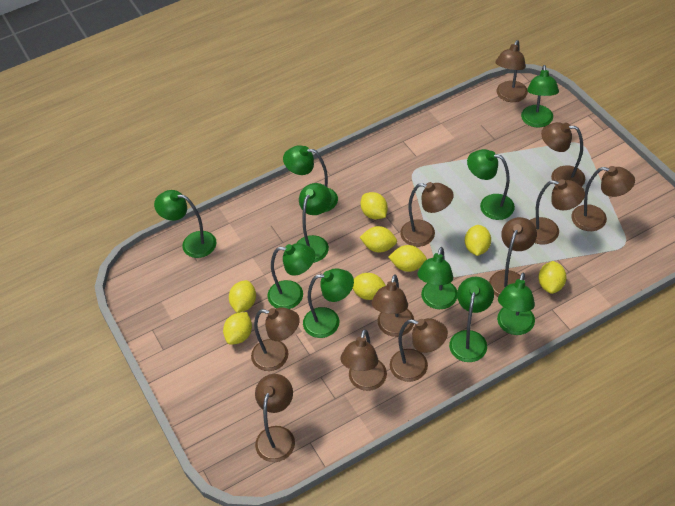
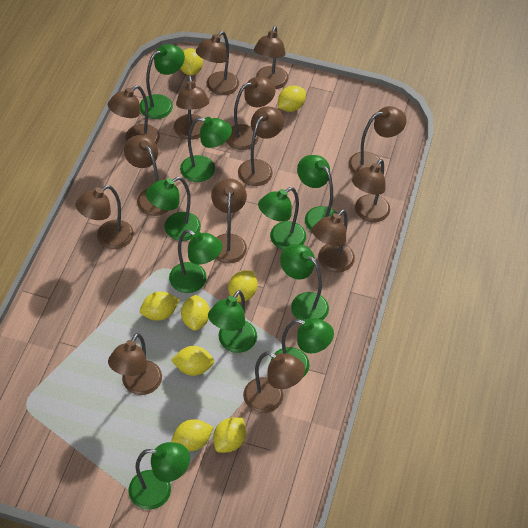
brown lamp: [251,307,300,371] [255,374,295,462] [340,329,387,391] [372,275,414,337] [390,318,448,382] [400,182,454,247] [489,217,537,297] [496,40,528,102] [530,179,585,245] [541,122,585,186] [571,166,635,231] = 11 -> [76,185,134,249] [108,85,160,144] [108,333,162,395] [124,135,167,216] [174,75,209,140] [196,31,239,95] [211,178,247,264] [226,76,276,150] [238,106,284,186] [243,352,305,413] [254,26,289,89] [312,209,355,273] [349,106,407,175] [352,159,390,222] = 14

